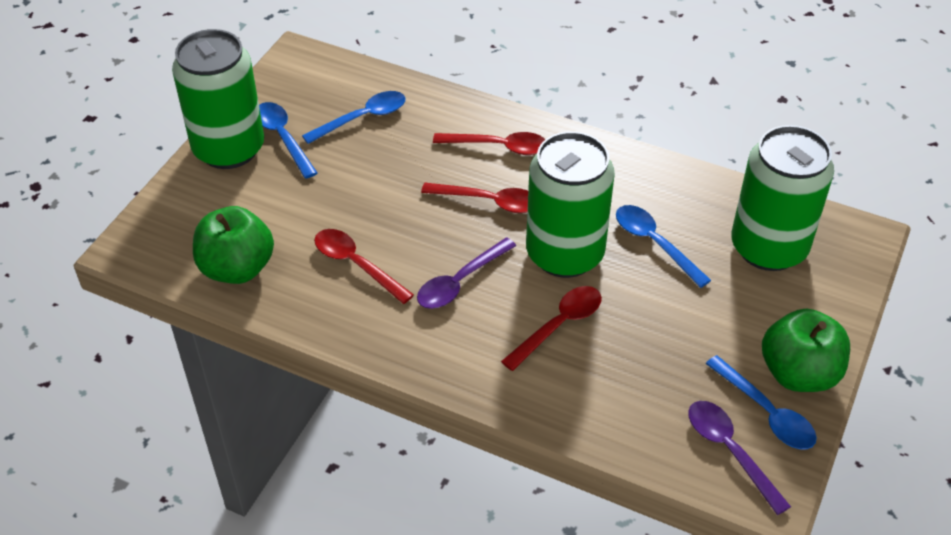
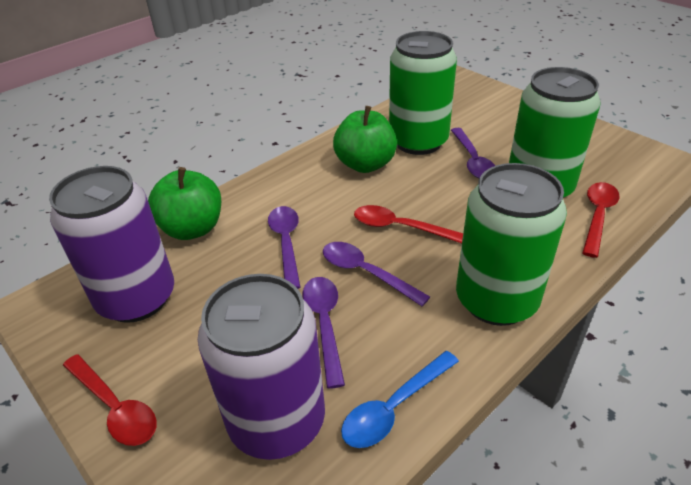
blue spoon: [259,102,317,179] [302,91,406,144] [616,205,711,288] [706,355,817,449] = 4 -> [341,351,459,448] = 1
purple can: none = 0 -> [49,166,174,323] [198,274,325,460] = 2
purple spoon: [417,237,516,309] [688,401,791,515] = 2 -> [268,206,300,289] [303,277,345,389] [323,242,430,307] [451,128,495,179] = 4
red spoon: [314,229,414,304] [421,183,528,213] [433,132,545,155] [501,286,602,371] = 4 -> [63,354,157,446] [354,205,463,243] [583,182,619,258] = 3

